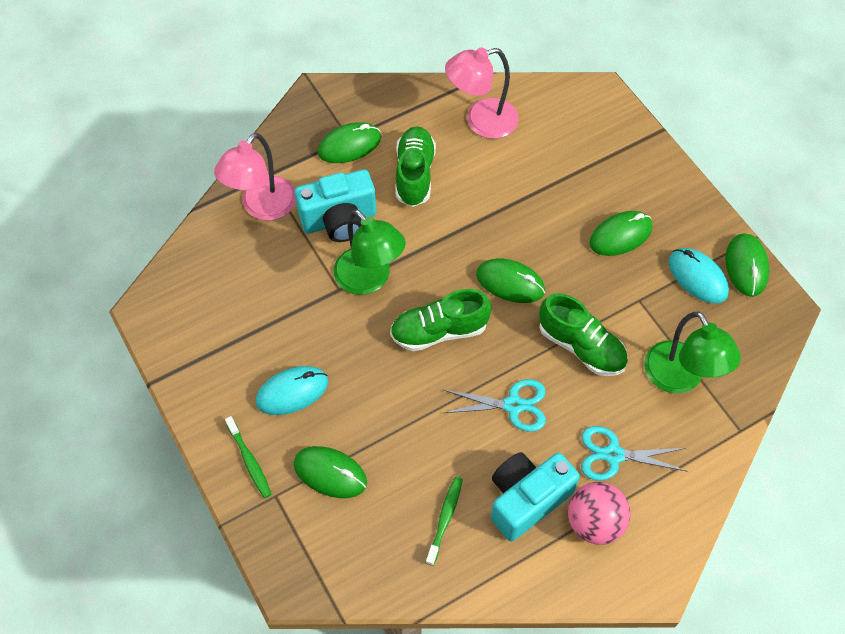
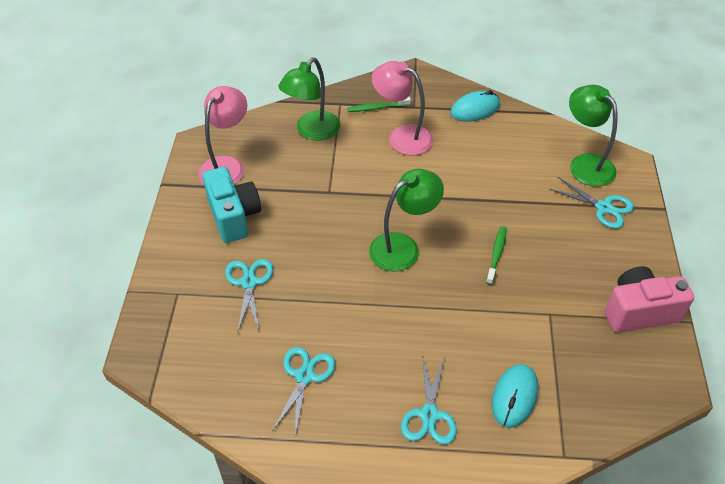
green lamp: [334,209,406,295] [644,312,741,393] = 2 -> [278,58,340,141] [369,169,444,272] [569,85,617,187] = 3
green mouse: [294,446,367,498] [318,122,381,163] [476,259,545,303] [590,211,652,256] [725,233,769,297] = 5 -> none = 0
green shoe: [390,289,491,351] [396,126,436,207] [539,293,628,376] = 3 -> none = 0
pink ball: [568,482,631,545] = 1 -> none = 0
pink camera: none = 0 -> [605,266,694,333] = 1
turquoise camera: [294,169,376,242] [491,452,580,541] = 2 -> [203,167,261,243] = 1
turquoise scissors: [444,379,546,432] [581,426,686,481] = 2 -> [225,259,273,333] [272,347,335,436] [401,357,457,444] [549,177,634,229] = 4

